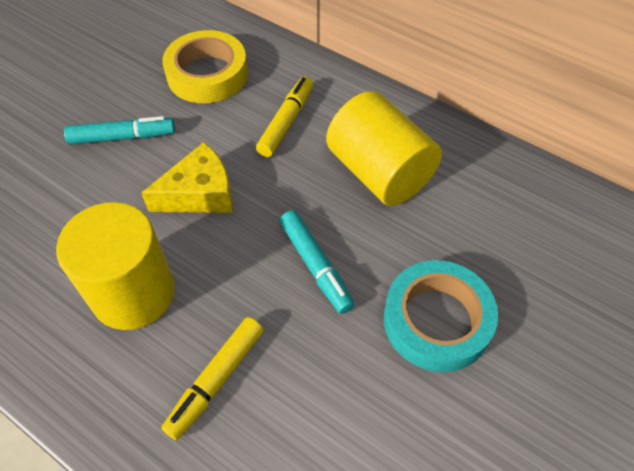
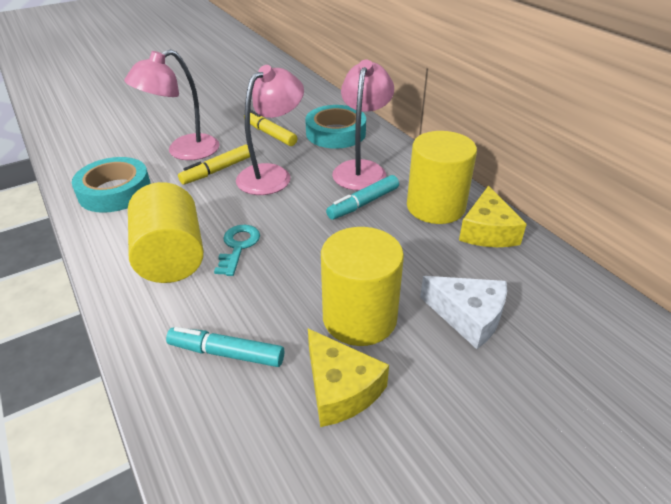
pink lamp: none = 0 -> [124,49,220,160] [236,65,304,195] [332,60,394,190] = 3
turquoise key: none = 0 -> [214,225,260,276] = 1
turquoise tape: [384,260,498,372] = 1 -> [72,157,151,213] [305,105,366,149] = 2
white cheese: none = 0 -> [420,276,507,349] = 1
yellow cheese: [141,142,233,213] = 1 -> [308,329,389,427] [459,186,527,247] = 2
yellow cylinder: [56,202,175,330] [326,91,442,206] = 2 -> [128,182,204,283] [321,227,404,346] [407,131,477,224] = 3
yellow tape: [162,30,248,103] = 1 -> none = 0

